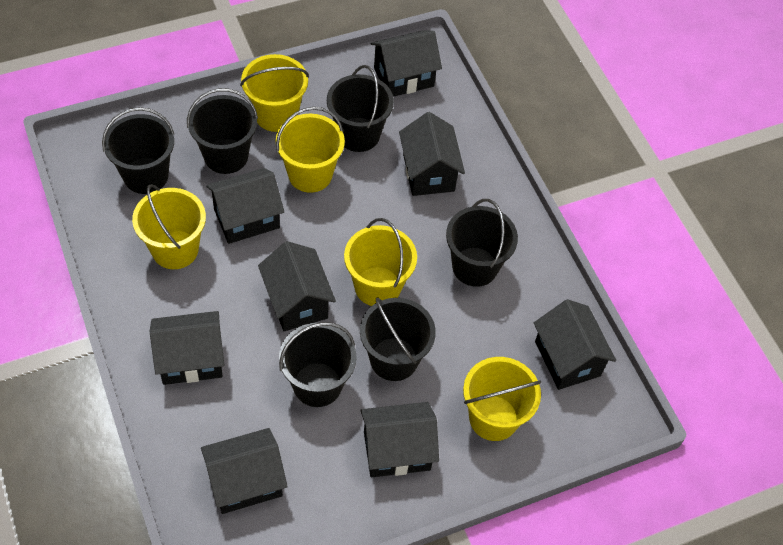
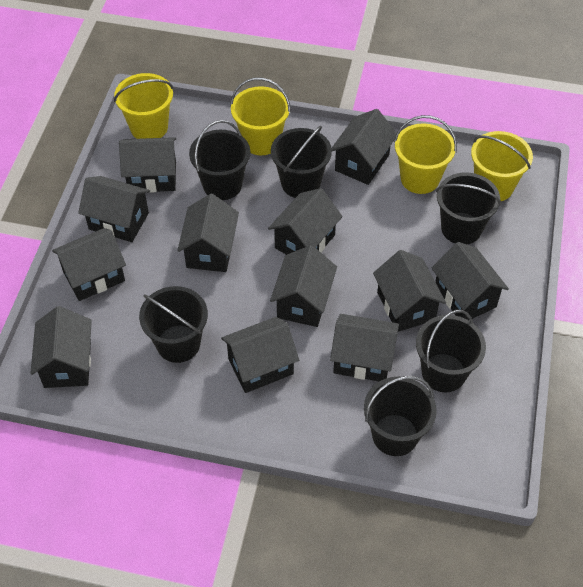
black house: [149,311,224,385] [201,428,288,514] [206,168,284,244] [258,241,336,331] [360,402,439,477] [371,30,442,97] [399,112,465,196] [534,299,616,390] = 8 -> [30,306,92,388] [52,228,126,301] [78,176,150,242] [119,137,176,193] [177,194,239,272] [221,317,299,393] [268,188,343,255] [270,245,337,327] [330,314,399,381] [332,109,396,185] [373,250,446,332] [432,242,509,320] = 12
yellow bucket: [132,184,206,269] [240,54,309,132] [276,107,345,193] [344,218,417,306] [463,357,542,441] = 5 -> [114,73,173,139] [230,77,291,155] [394,115,457,194] [471,131,533,201] = 4

